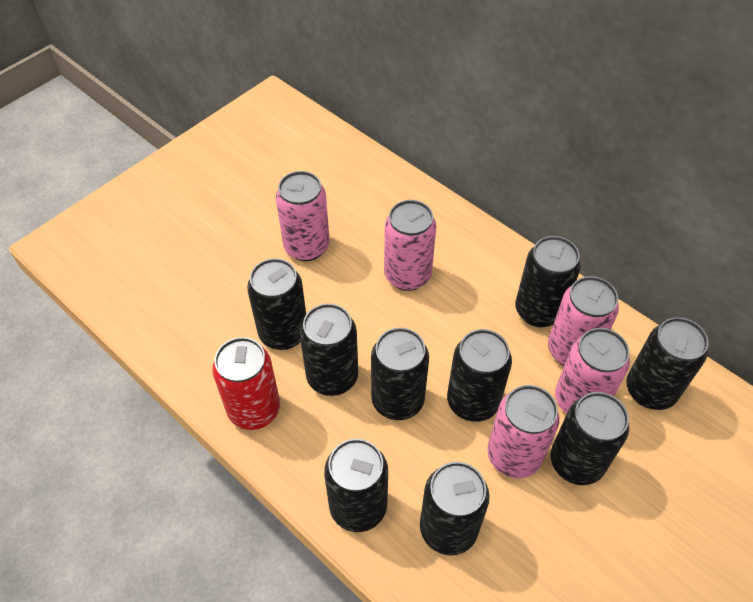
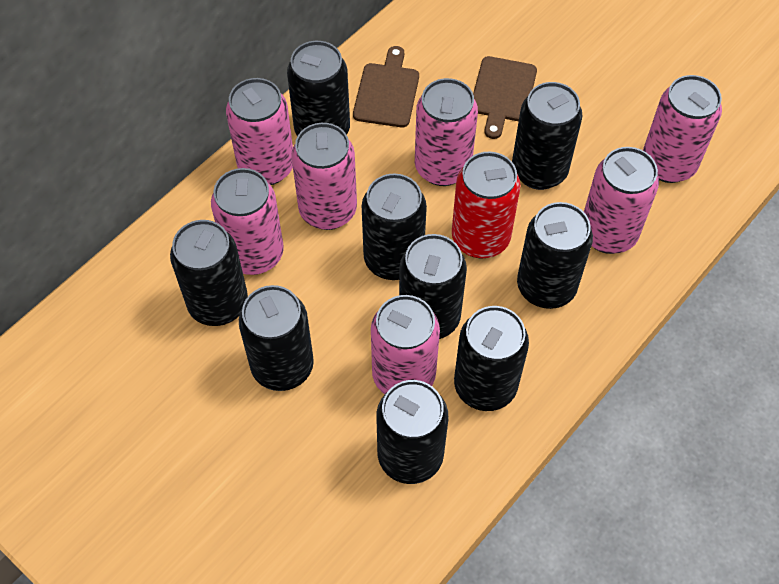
brown cutting board: none = 0 -> [353,46,419,127] [473,56,537,139] = 2
pink can: [276,171,330,261] [384,200,436,291] [487,385,560,478] [548,276,619,365] [555,328,630,414] = 5 -> [211,168,284,275] [226,78,293,185] [291,123,357,230] [371,295,440,394] [415,78,478,186] [584,147,659,254] [643,75,722,183] = 7

